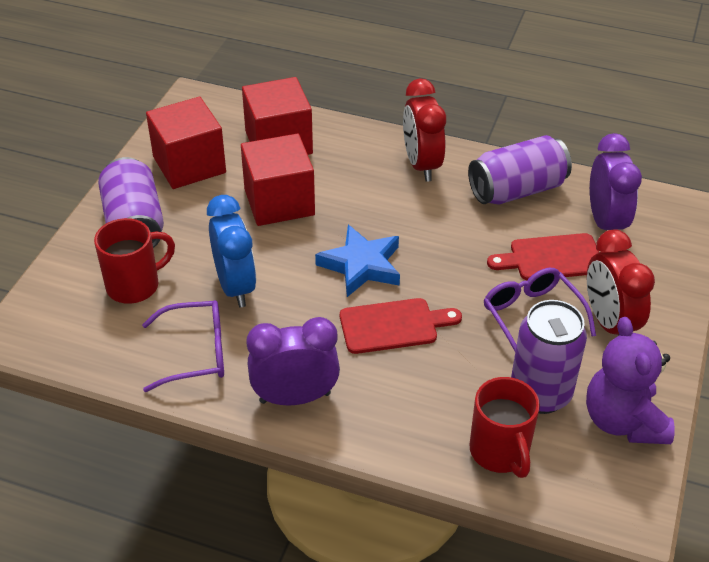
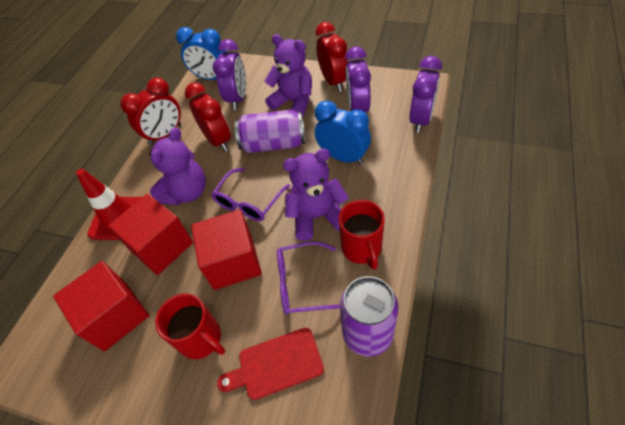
blue clock: [207,195,256,307] = 1 -> [176,27,226,80] [315,101,371,164] = 2
blue star: [315,225,400,297] = 1 -> none = 0
purple can: [98,157,164,248] [468,135,572,204] [511,300,587,414] = 3 -> [235,110,305,153] [340,276,398,357] = 2
purple clock: [246,317,340,406] [590,133,642,230] = 2 -> [213,39,246,110] [345,46,371,112] [409,56,442,133] = 3
purple teddy bear: [586,317,675,444] = 1 -> [149,127,206,205] [264,34,312,116] [283,148,349,241] = 3
red clock: [403,78,446,182] [587,230,655,336] = 2 -> [120,77,181,145] [185,82,231,151] [316,22,348,92] = 3
red cutting board: [340,298,462,354] [487,233,599,280] = 2 -> [217,328,324,400] = 1
red traffic cone: none = 0 -> [76,169,142,240] = 1

